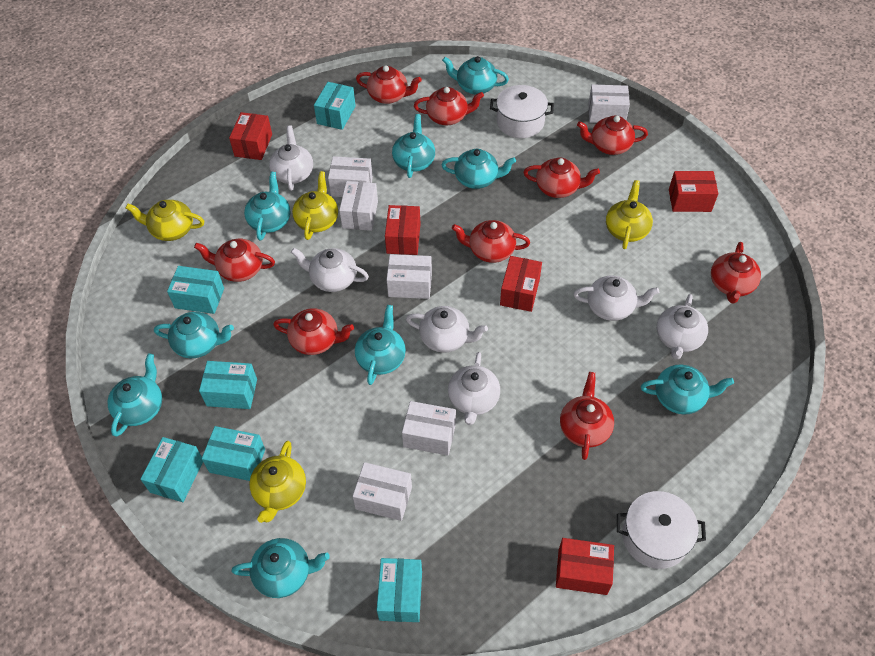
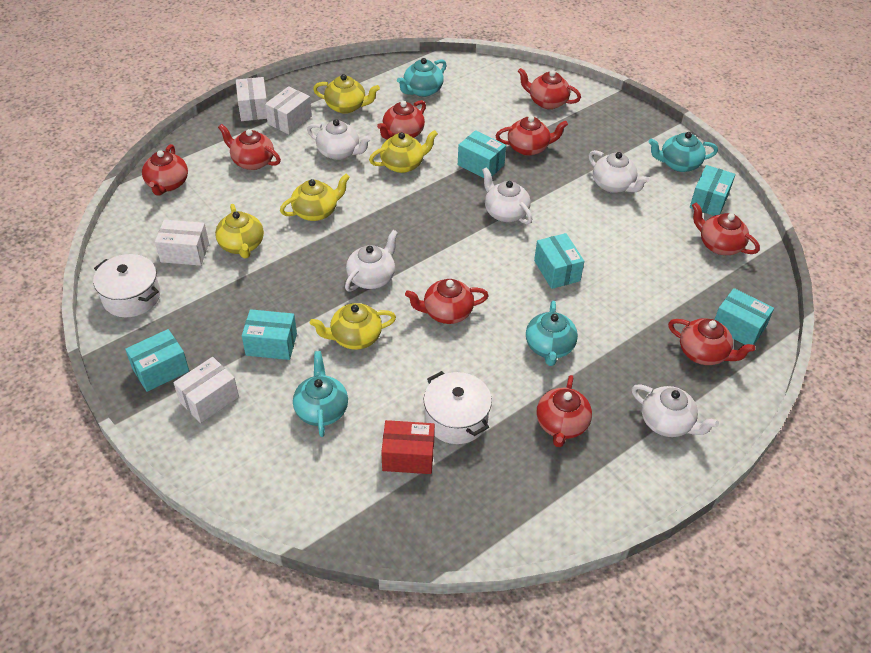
red box: [229,112,272,160] [385,205,421,255] [500,256,542,312] [556,538,614,595] [669,171,718,212] = 5 -> [381,420,435,474] = 1
turquoise teapot: [108,353,162,437] [154,312,234,358] [232,538,330,598] [244,172,290,241] [355,305,406,385] [392,114,435,178] [442,56,509,95] [442,149,516,189] [641,365,734,415] = 9 -> [293,351,348,437] [397,58,447,97] [526,301,578,366] [648,132,718,172] = 4
white box: [328,156,373,197] [339,181,378,231] [353,462,412,521] [386,254,432,299] [402,401,456,456] [588,84,630,123] = 6 -> [155,220,209,266] [173,357,239,423] [236,77,267,121] [265,86,312,134] = 4
white teapot: [269,126,313,191] [291,248,369,292] [406,306,488,353] [448,352,500,425] [573,276,659,321] [657,294,708,360] = 6 -> [307,119,371,160] [345,230,398,292] [482,167,532,224] [589,150,649,193] [632,384,719,437] = 5
yellow teapot: [126,200,204,241] [249,441,306,523] [292,171,338,240] [606,180,653,249] = 4 -> [215,204,264,258] [280,174,350,221] [310,303,396,350] [313,74,380,114] [369,130,438,173] = 5

